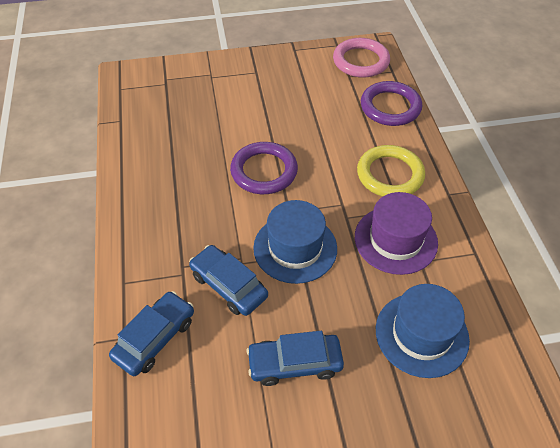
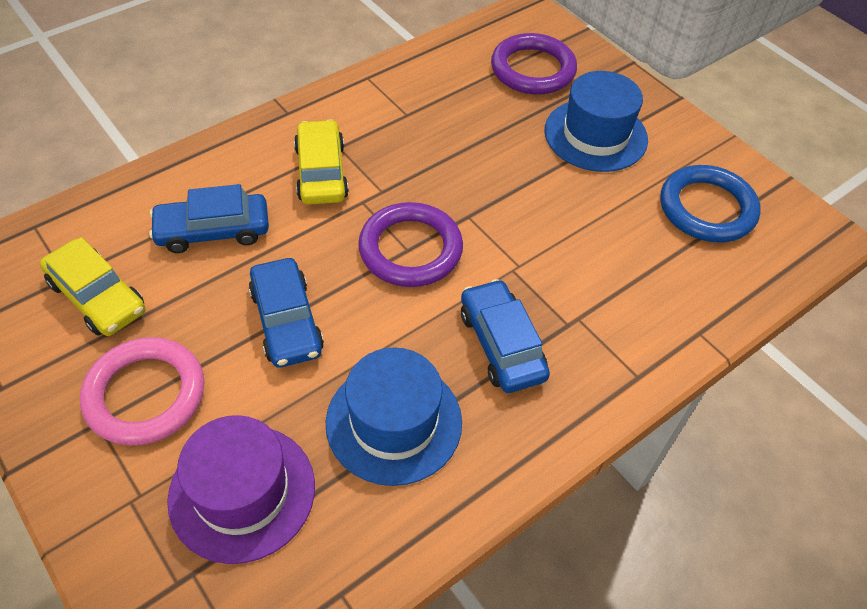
blue ring: none = 0 -> [660,165,761,243] = 1
yellow car: none = 0 -> [40,237,145,336] [294,119,349,205] = 2
yellow ring: [357,145,425,197] = 1 -> none = 0

